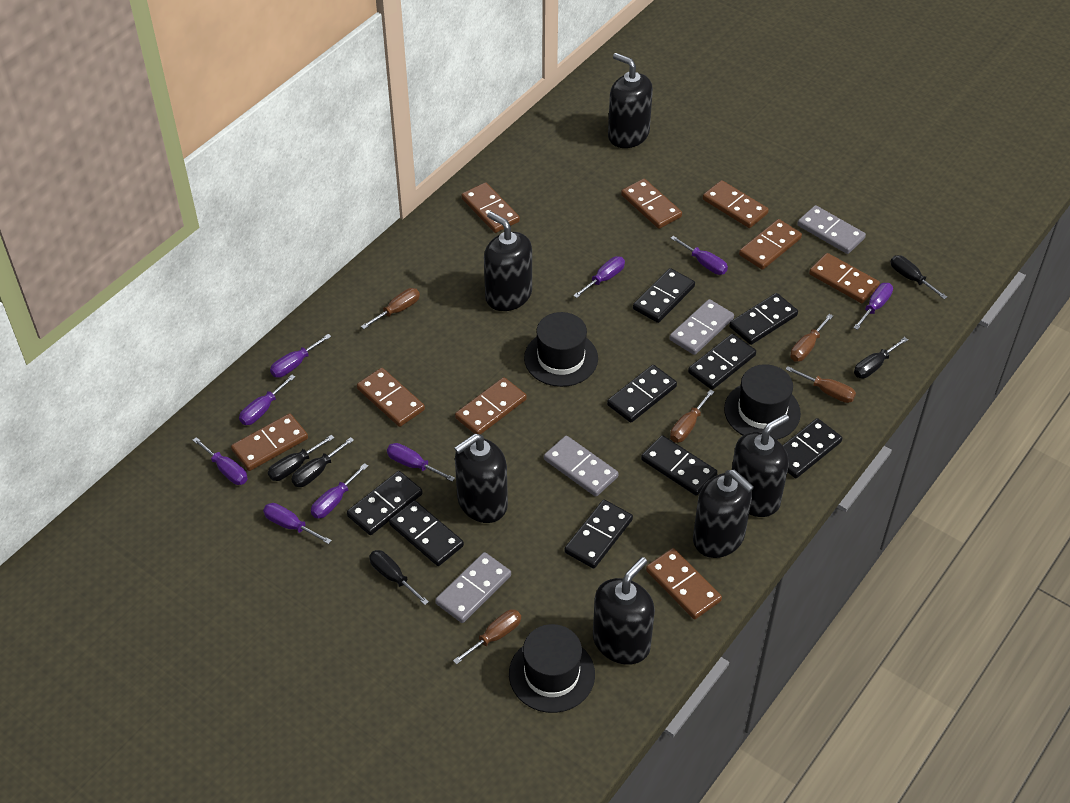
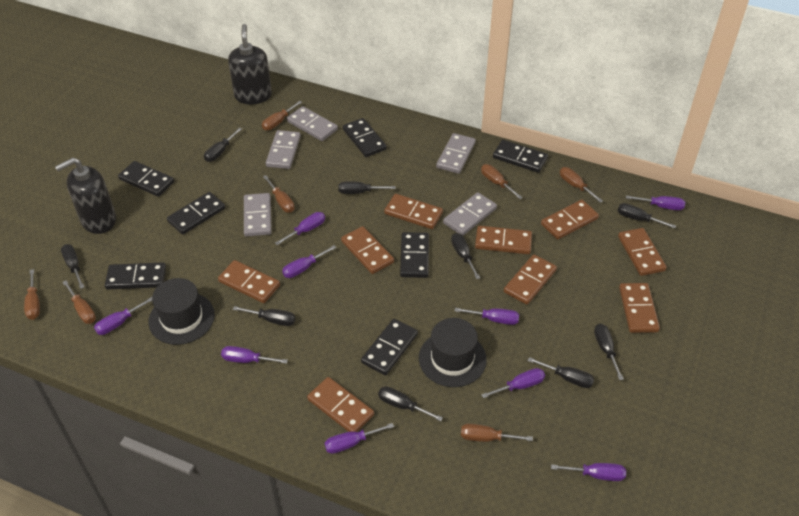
black domino: [347,471,423,535] [389,500,464,566] [564,500,633,569] [607,365,677,423] [633,268,695,323] [641,435,717,496] [688,334,756,390] [729,293,798,345] [782,418,842,478] = 9 -> [105,262,166,290] [118,161,174,197] [167,192,225,235] [343,118,387,157] [361,319,418,376] [400,232,429,278] [493,140,548,173] = 7
black hat: [509,624,595,713] [524,312,598,387] [724,364,801,440] = 3 -> [148,278,215,345] [419,318,487,387] = 2
black screwdriver: [268,435,334,481] [291,437,354,487] [369,550,429,605] [854,337,908,378] [890,255,947,299] = 5 -> [61,244,84,289] [204,127,242,162] [233,306,296,326] [338,181,395,194] [378,386,443,421] [451,233,480,279] [528,357,594,388] [594,324,624,380] [618,203,676,228] = 9
black soap dispenser: [454,433,508,523] [484,211,532,311] [593,557,655,665] [608,53,653,148] [693,470,754,558] [732,414,789,517] = 6 -> [55,157,116,234] [228,24,272,104] = 2
brown screwdriver: [361,288,420,329] [453,609,521,665] [670,389,715,443] [786,366,856,403] [790,314,833,362] = 5 -> [24,269,40,320] [62,280,96,324] [262,101,302,130] [263,175,295,213] [461,424,533,442] [481,164,523,199] [560,167,603,203] = 7
grey domino: [435,552,511,623] [544,436,618,497] [669,299,734,355] [797,205,866,254] = 4 -> [244,193,272,237] [266,130,301,169] [287,106,338,141] [436,133,476,174] [443,192,497,235] = 5

